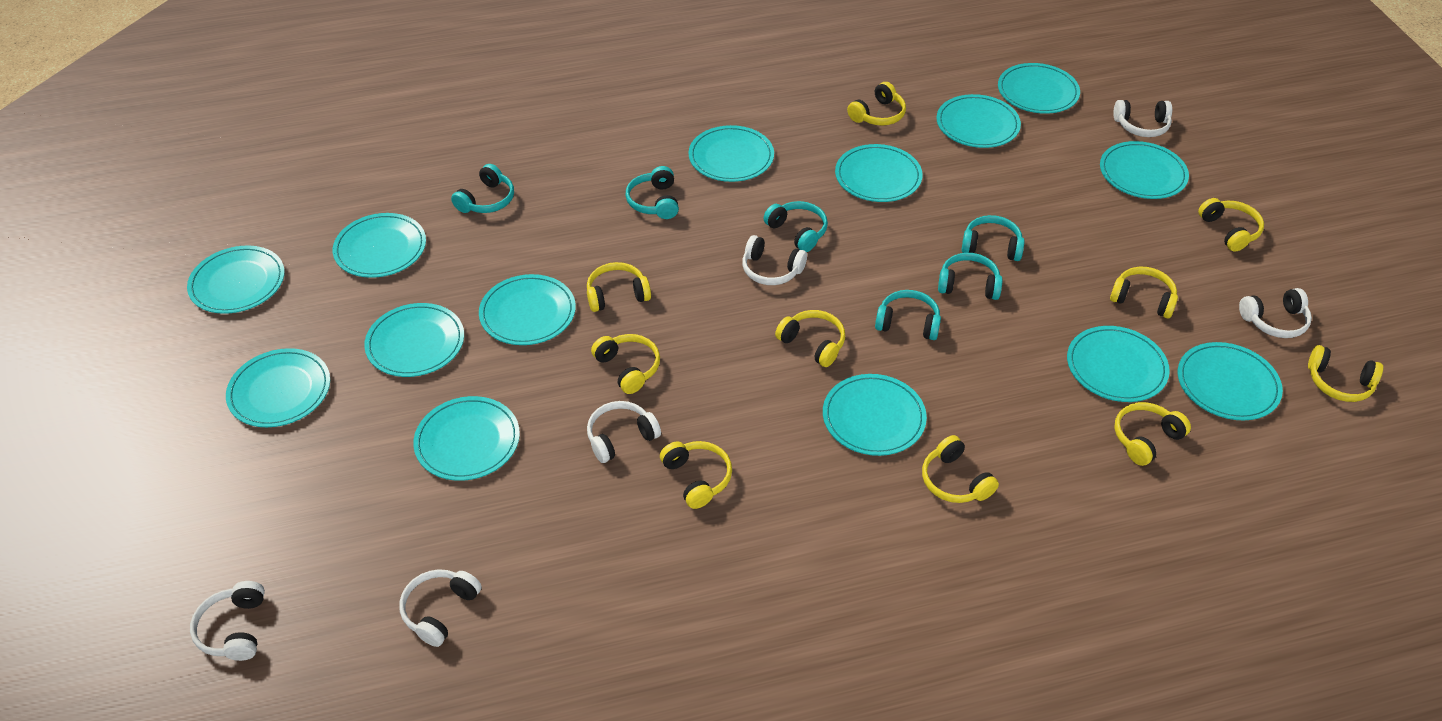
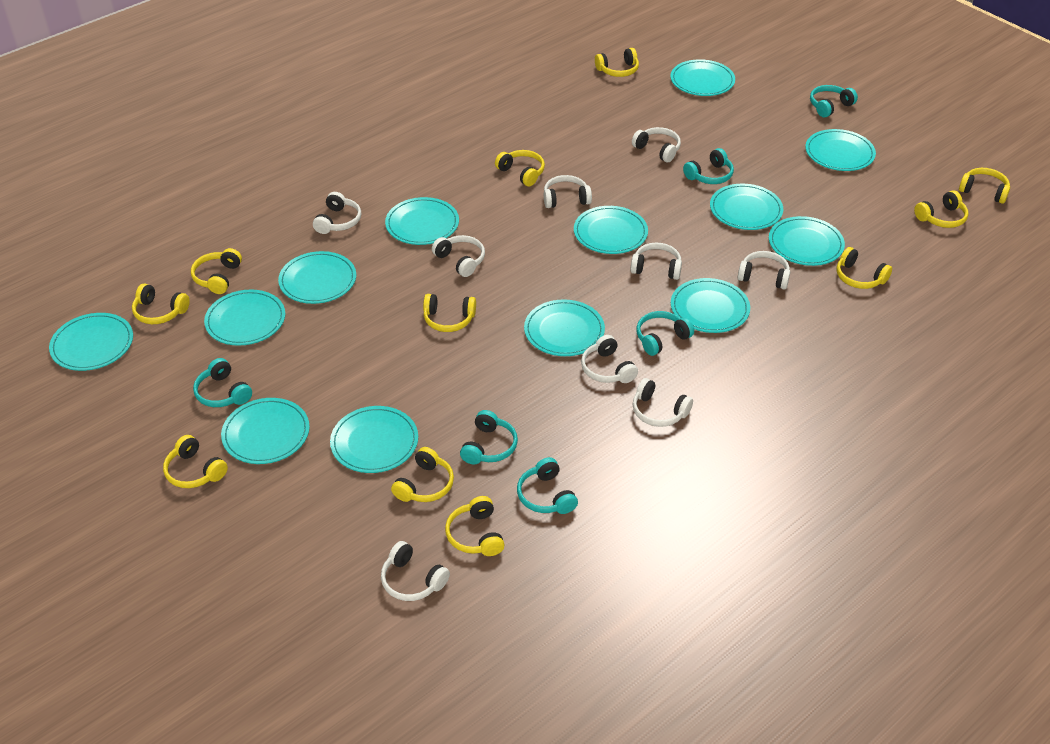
turquoise plate: [187,246,285,314] [226,348,330,427] [333,213,426,278] [364,303,464,377] [413,396,520,481] [479,274,576,345] [688,125,774,182] [823,374,927,456] [835,144,923,202] [936,94,1021,148] [998,63,1080,114] [1067,326,1170,402] [1100,141,1189,199] [1178,342,1283,421] = 14 -> [49,313,133,371] [204,290,285,346] [221,398,310,464] [278,251,356,304] [330,406,418,473] [385,197,459,245] [524,299,605,356] [574,206,648,254] [670,59,735,96] [671,278,750,333] [710,184,783,230] [769,216,845,266] [805,129,876,171] = 13
white headphones: [190,581,265,661] [399,569,482,647] [587,401,661,463] [742,235,807,285] [1113,100,1172,137] [1239,288,1312,338] = 6 -> [313,192,361,234] [381,541,450,601] [432,235,485,277] [544,175,592,208] [581,335,638,383] [630,243,682,280] [632,127,681,162] [632,378,693,427] [738,251,790,289] = 9
yellow headphones: [587,262,651,312] [591,334,660,394] [660,441,732,509] [775,310,845,367] [847,82,906,126] [922,435,999,503] [1110,267,1178,318] [1114,402,1191,466] [1198,198,1264,252] [1308,345,1383,402] = 10 -> [132,283,190,324] [163,435,228,488] [191,248,242,294] [391,447,454,502] [423,294,476,332] [445,496,505,556] [495,150,545,186] [595,48,639,77] [836,247,892,289] [914,190,969,228] [959,168,1010,204] = 11

